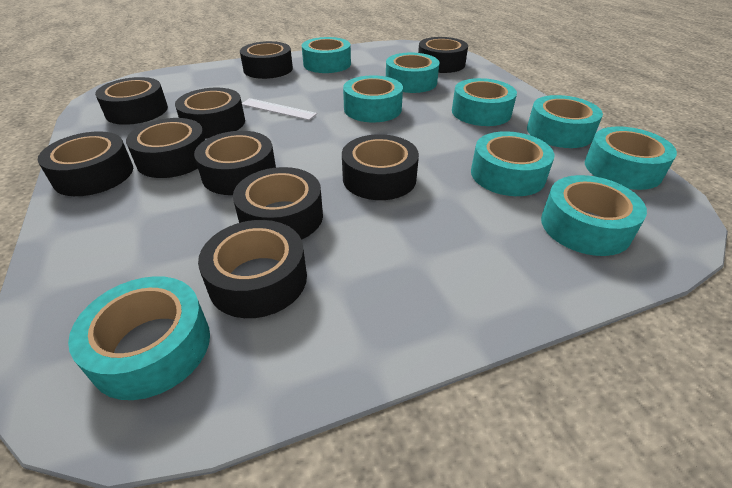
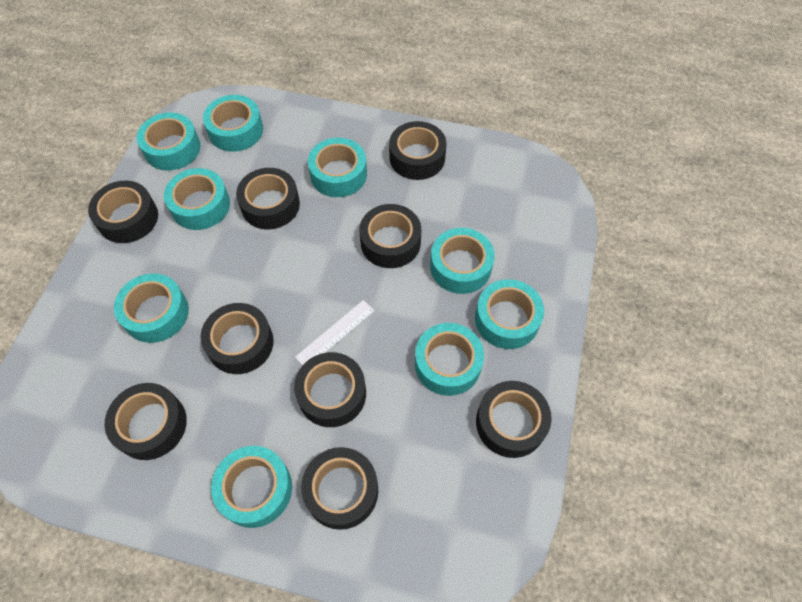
black tape: [38,131,133,196] [95,77,168,125] [126,118,205,178] [175,88,245,138] [194,131,276,195] [198,220,307,318] [233,167,323,240] [240,41,293,79] [342,134,419,200] [418,37,468,73] = 10 -> [88,181,158,243] [105,383,187,460] [201,303,274,374] [236,168,300,230] [294,352,366,427] [301,447,378,530] [359,204,421,268] [389,121,447,180] [476,381,552,458] = 9

